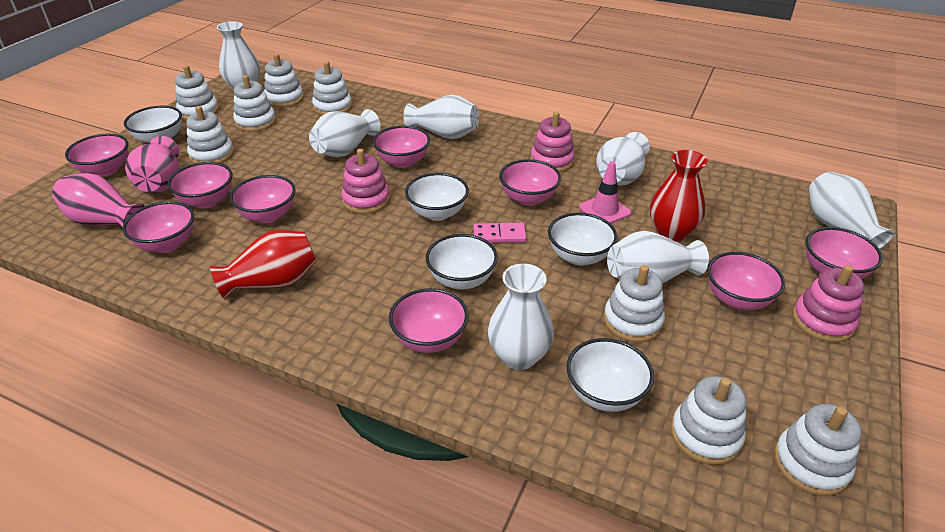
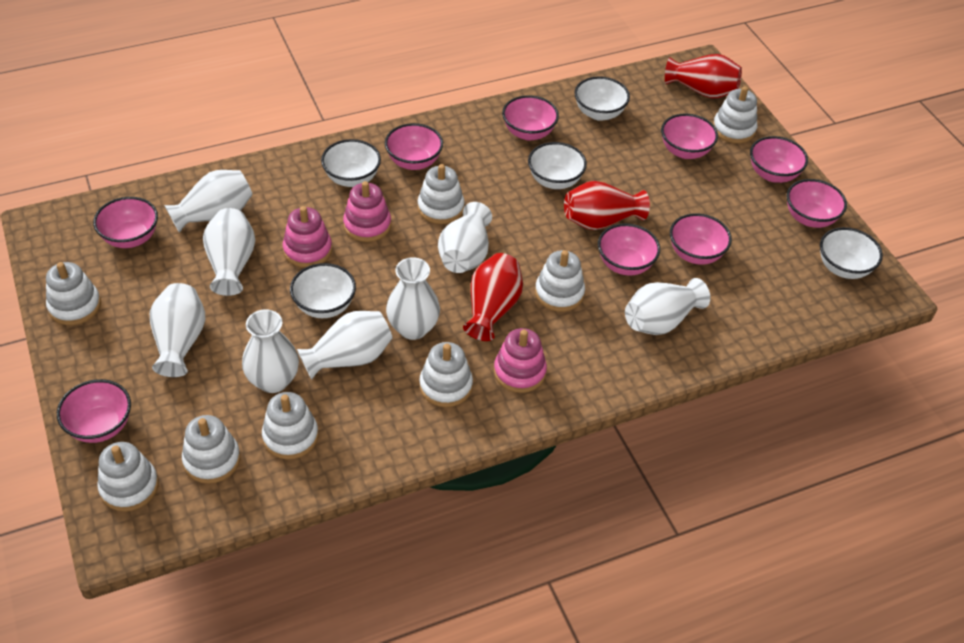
pink domino: [473,223,527,243] = 1 -> none = 0
pink traffic cone: [579,161,632,224] = 1 -> none = 0
pink vase: [52,173,145,228] [125,136,179,193] = 2 -> none = 0
red vase: [210,230,316,300] [650,150,708,242] = 2 -> [463,253,523,341] [564,181,650,230] [665,54,742,98] = 3
white vase: [217,21,260,90] [309,109,381,157] [404,95,479,139] [488,264,554,370] [596,132,650,186] [607,231,709,284] [809,172,895,249] = 7 -> [150,283,206,377] [164,170,253,233] [203,208,255,296] [242,309,299,393] [297,311,393,379] [386,257,440,340] [438,202,492,273] [625,278,710,335] = 8

